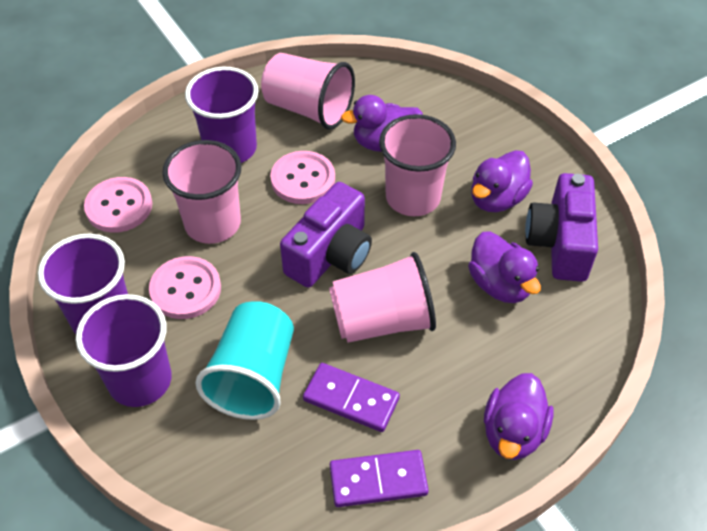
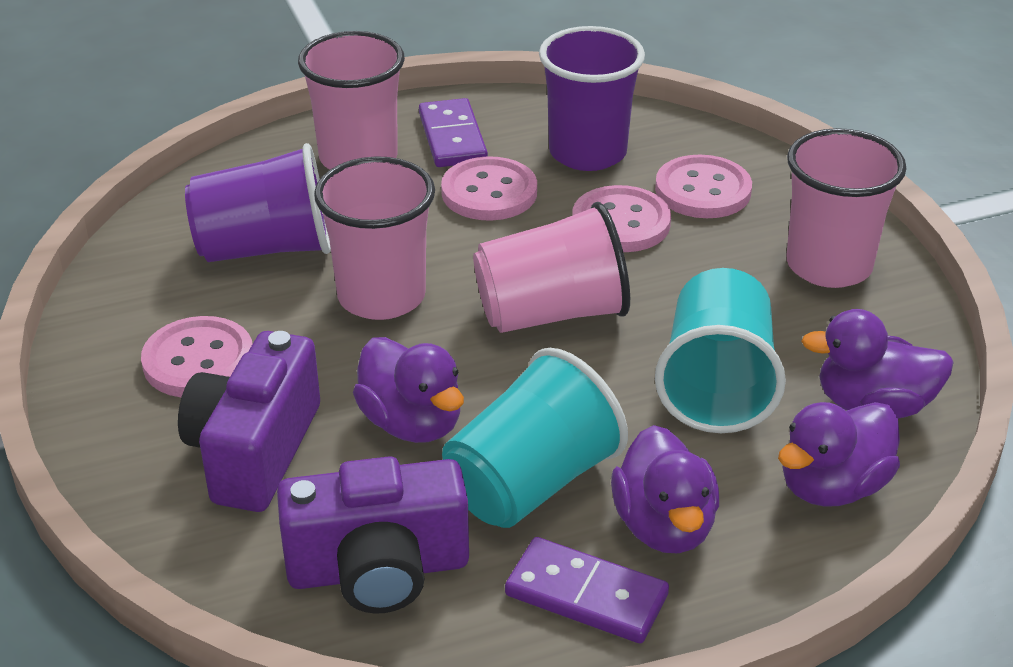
pink button: [84,177,152,233] [149,256,221,319] [270,151,335,204] = 3 -> [141,316,252,397] [441,156,537,221] [572,185,671,252] [655,155,752,218] = 4
purple cup: [38,234,128,334] [76,294,172,407] [185,67,259,163] = 3 -> [185,143,331,262] [539,26,645,171] = 2
turquoise cup: [195,301,294,420] = 1 -> [442,348,628,528] [655,268,786,433] = 2

